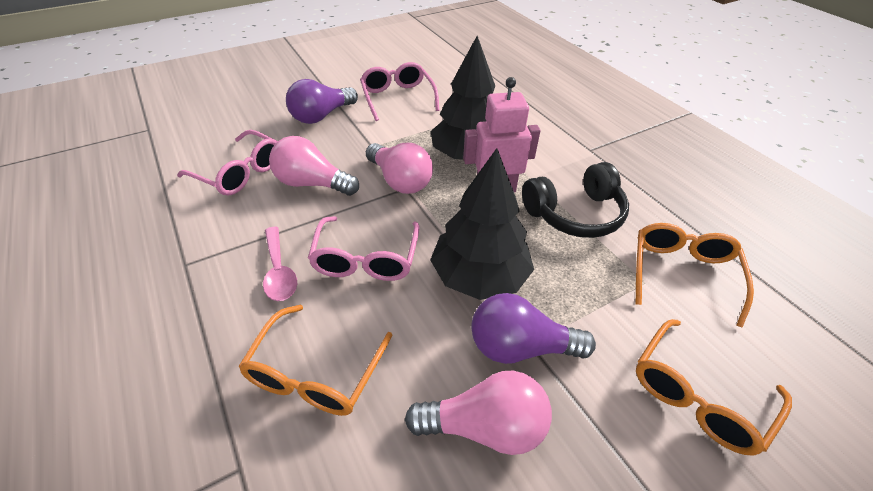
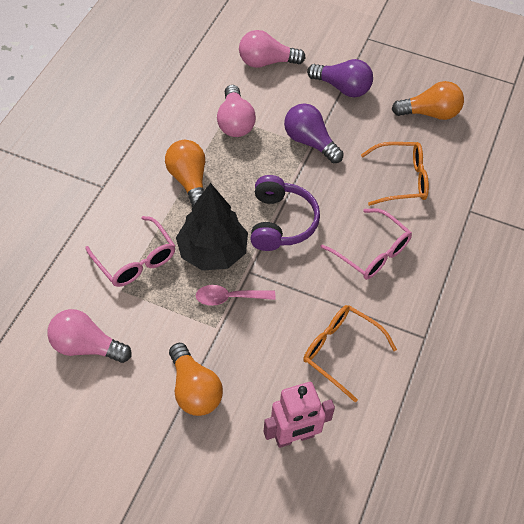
black headphones: [522,162,629,238] = 1 -> none = 0
black tree: [430,148,534,300] [431,36,495,160] = 2 -> [176,183,248,271] = 1
orange glasses: [238,305,392,416] [636,223,754,328] [636,319,792,456] = 3 -> [303,305,397,402] [361,142,429,206] = 2
orange light bulb: none = 0 -> [165,140,205,207] [169,343,223,416] [392,81,464,120] = 3
pink glasses: [177,130,278,195] [308,216,420,281] [360,62,439,121] = 3 -> [85,216,175,287] [320,208,412,280] = 2
purple headphones: none = 0 -> [250,175,320,251] = 1

